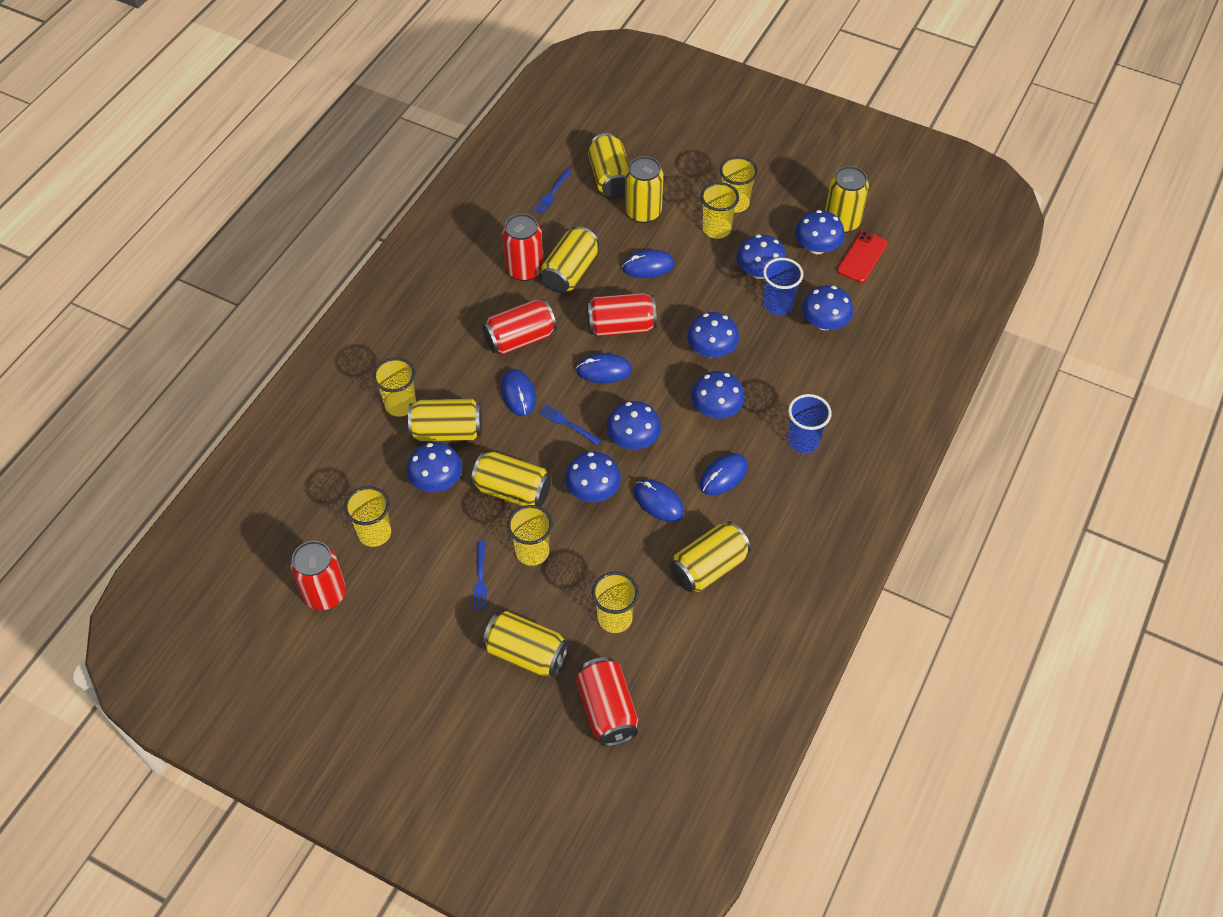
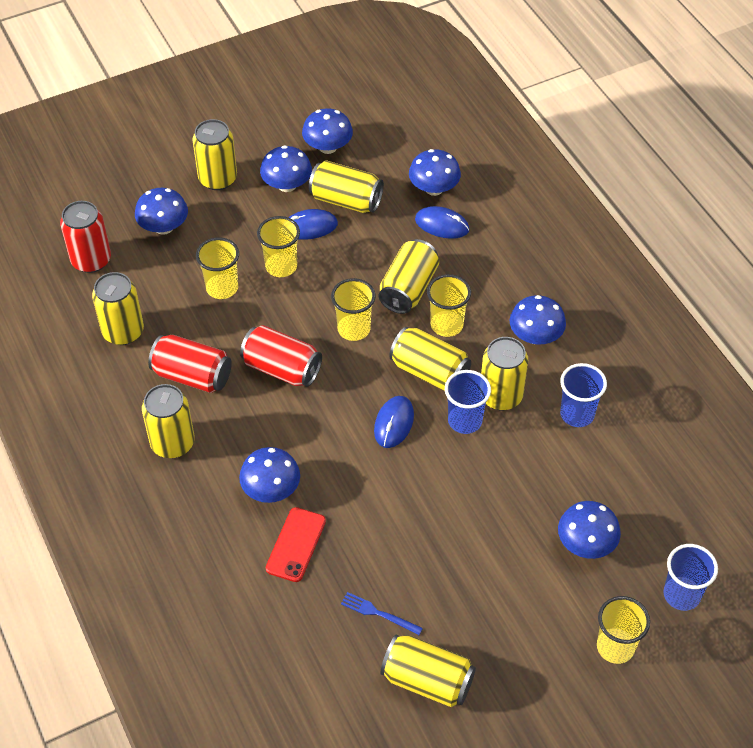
blue cup: [763,258,803,315] [788,394,832,453] = 2 -> [445,370,491,434] [560,363,607,427] [663,544,718,611] = 3
blue fork: [473,541,487,610] [534,169,572,214] [538,404,601,445] = 3 -> [341,592,423,635] = 1
blue mouse: [501,369,536,416] [576,353,632,383] [622,250,675,278] [634,479,684,522] [700,453,748,495] = 5 -> [288,209,338,240] [374,396,414,448] [415,206,469,239] = 3
blue mushroom: [407,442,462,492] [565,452,621,502] [607,401,661,450] [687,312,739,358] [691,371,745,419] [737,235,787,279] [795,210,845,254] [802,285,853,330] = 8 -> [135,188,188,235] [239,447,300,503] [260,145,312,192] [302,108,353,154] [409,149,461,196] [510,295,566,344] [558,501,621,559] = 7
red can: [290,541,346,610] [482,299,557,355] [502,214,543,281] [576,657,638,746] [587,293,657,336] = 5 -> [60,201,111,273] [148,335,232,393] [240,325,322,387] = 3
yellow cup: [344,486,391,547] [373,358,416,417] [507,505,553,566] [592,572,639,633] [701,182,739,239] [720,157,758,213] = 6 -> [196,237,239,299] [257,216,300,277] [331,278,375,341] [427,274,471,337] [597,596,650,664] = 5

